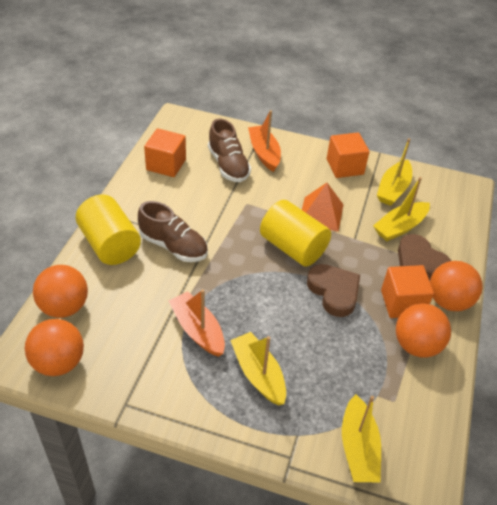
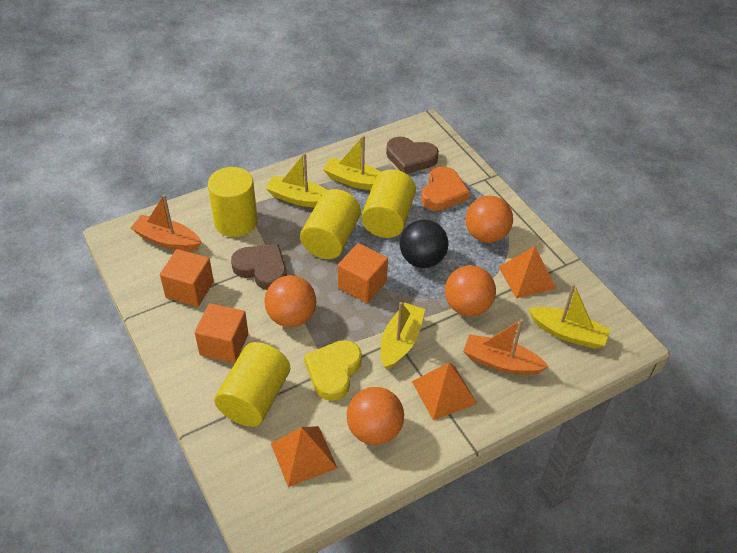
black ball: none = 0 -> [400,220,448,268] = 1
brown shoe: [138,201,208,262] [208,119,251,182] = 2 -> none = 0
orange heart: none = 0 -> [421,166,470,211] = 1
orange pyramid: [302,183,344,232] = 1 -> [271,426,338,487] [412,363,477,420] [499,246,557,299] = 3
yellow cylinder: [76,195,141,265] [260,200,331,266] = 2 -> [208,167,258,237] [214,342,290,427] [300,189,361,259] [361,169,416,238] = 4
yellow heart: none = 0 -> [304,340,362,401] = 1

